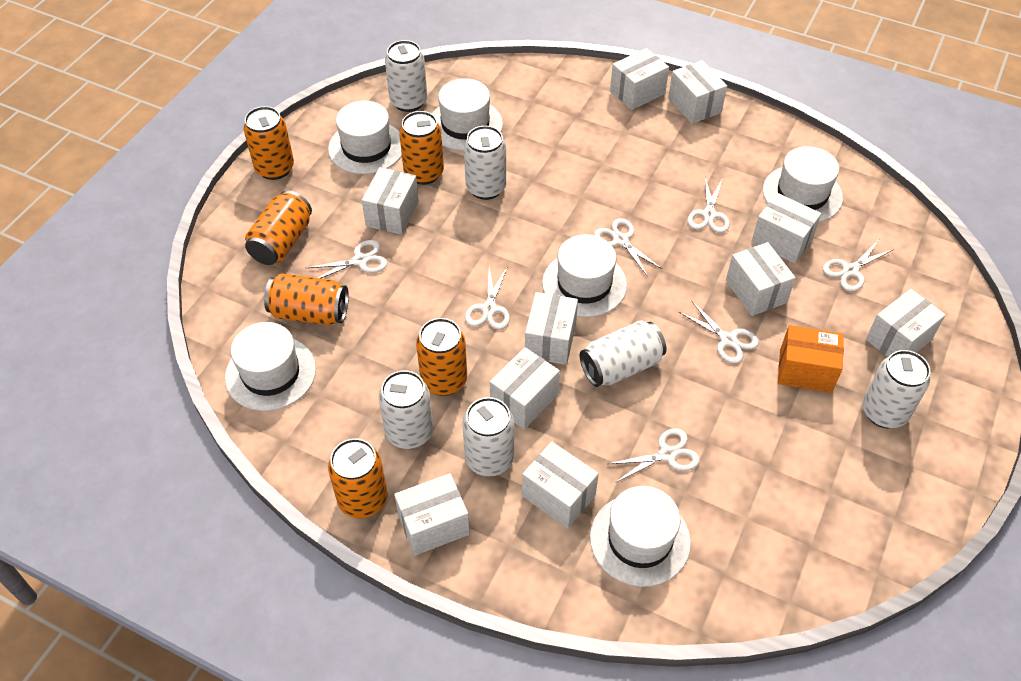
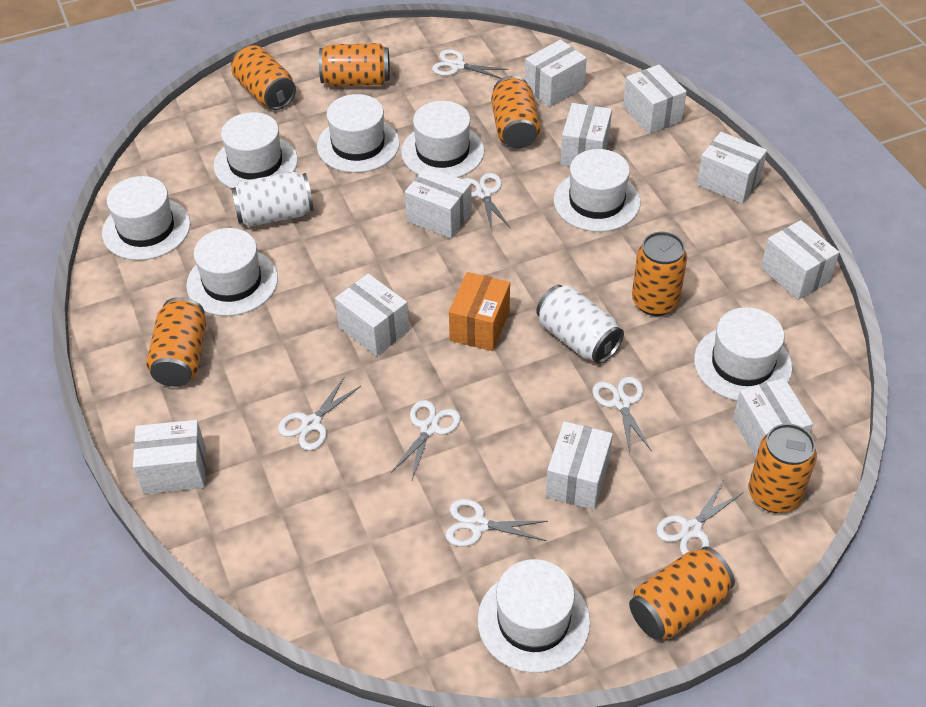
orange can: [244,106,294,180] [245,190,312,265] [264,273,349,325] [328,438,388,518] [399,111,444,185] [416,318,467,396] = 6 -> [146,297,207,387] [231,45,296,110] [319,43,390,86] [491,76,540,149] [629,547,735,639] [632,232,687,316] [749,423,817,513] = 7
white can: [379,370,433,449] [385,40,427,112] [462,397,514,476] [464,126,506,200] [580,320,666,387] [863,350,930,428] = 6 -> [231,172,314,227] [536,285,624,364] = 2
white hat: [225,322,316,411] [328,101,402,174] [432,78,503,151] [542,234,627,317] [590,486,691,587] [763,146,843,222] = 6 -> [102,176,191,260] [186,228,278,316] [214,112,298,188] [317,94,400,173] [401,101,484,178] [477,559,590,673] [554,149,640,232] [694,307,792,401] = 8

